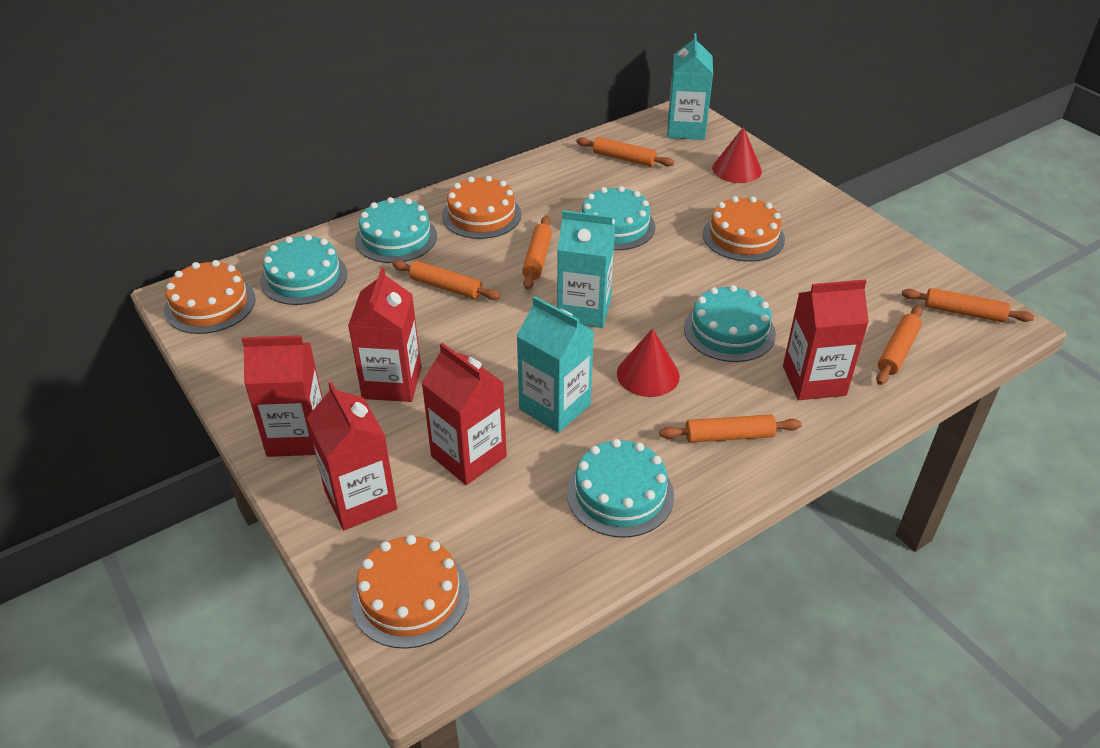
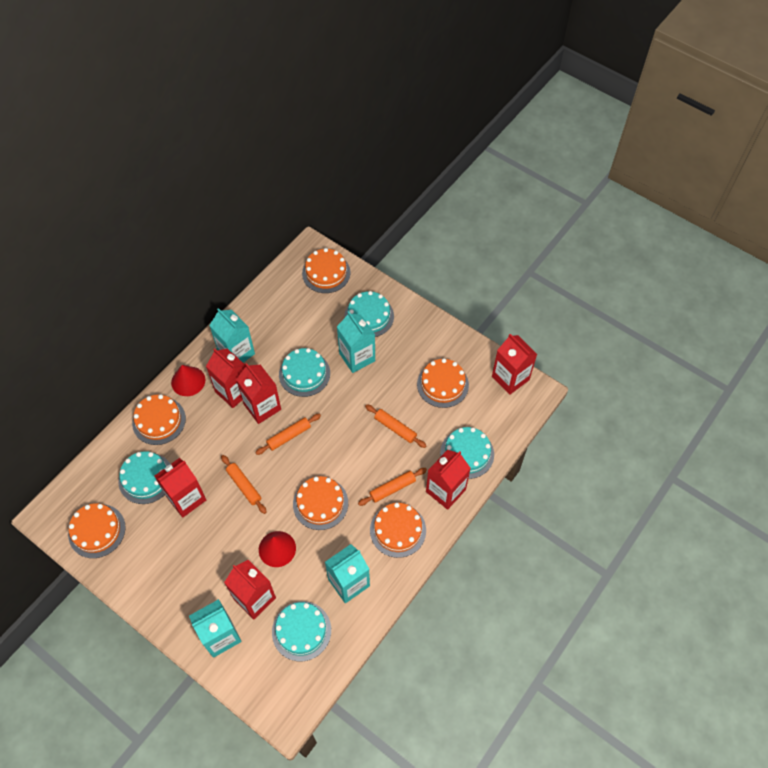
orange cake: [164,260,255,334] [351,535,469,649] [442,176,521,239] [703,196,785,262] = 4 -> [68,503,126,558] [132,394,186,445] [293,476,348,530] [302,248,351,293] [370,503,426,558] [417,358,469,408] = 6
orange rolling pin: [392,260,500,300] [522,216,552,290] [576,137,674,167] [659,415,802,443] [876,306,923,385] [902,288,1034,322] = 6 -> [221,455,267,514] [255,414,321,455] [358,468,427,506] [365,405,427,448] = 4
red carton: [242,335,323,457] [307,382,397,530] [348,268,421,402] [421,343,507,485] [783,279,869,400] = 5 -> [155,458,206,518] [206,348,246,408] [224,560,276,620] [236,363,281,424] [426,450,471,510] [492,334,537,395] = 6
turquoise carton: [517,296,594,433] [557,210,615,328] [667,33,713,140] = 3 -> [189,599,241,658] [209,308,255,363] [325,544,370,603] [337,311,375,373] = 4

